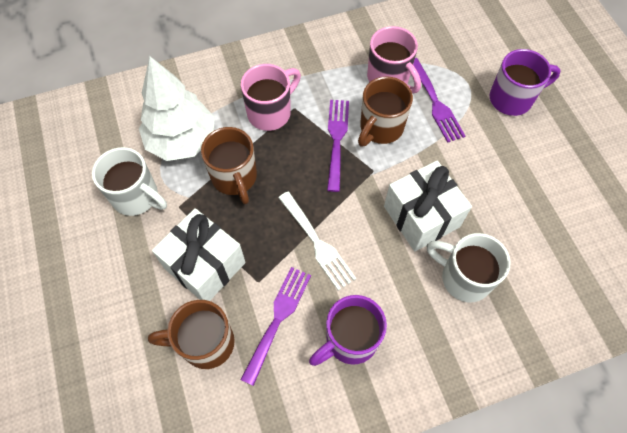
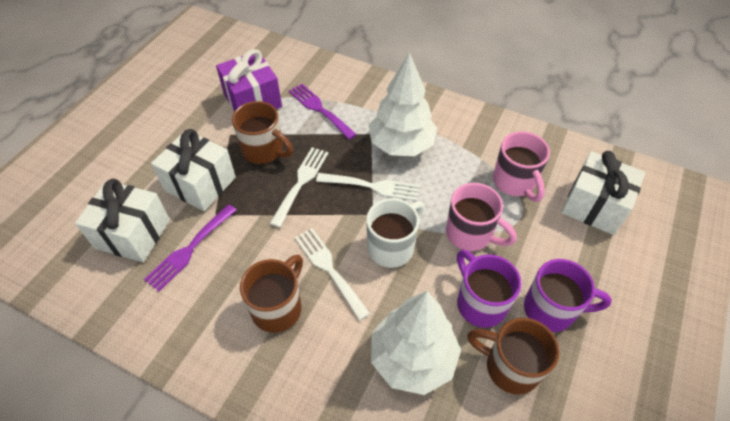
purple fork: [241,267,311,386] [327,100,349,192] [413,58,465,143] = 3 -> [144,204,237,291] [289,84,357,140] = 2
purple gift: none = 0 -> [216,49,282,112] = 1
white fork: [278,191,356,290] = 1 -> [269,147,328,228] [295,228,371,321] [316,173,420,201] = 3
white gift: [152,208,246,301] [384,161,472,251] = 2 -> [75,179,170,262] [151,129,236,211] [561,151,645,235] = 3
white mug: [92,147,167,216] [427,233,511,302] = 2 -> [366,198,424,268] = 1
white tree: [139,56,215,161] = 1 -> [369,52,437,156] [371,291,461,395] = 2

